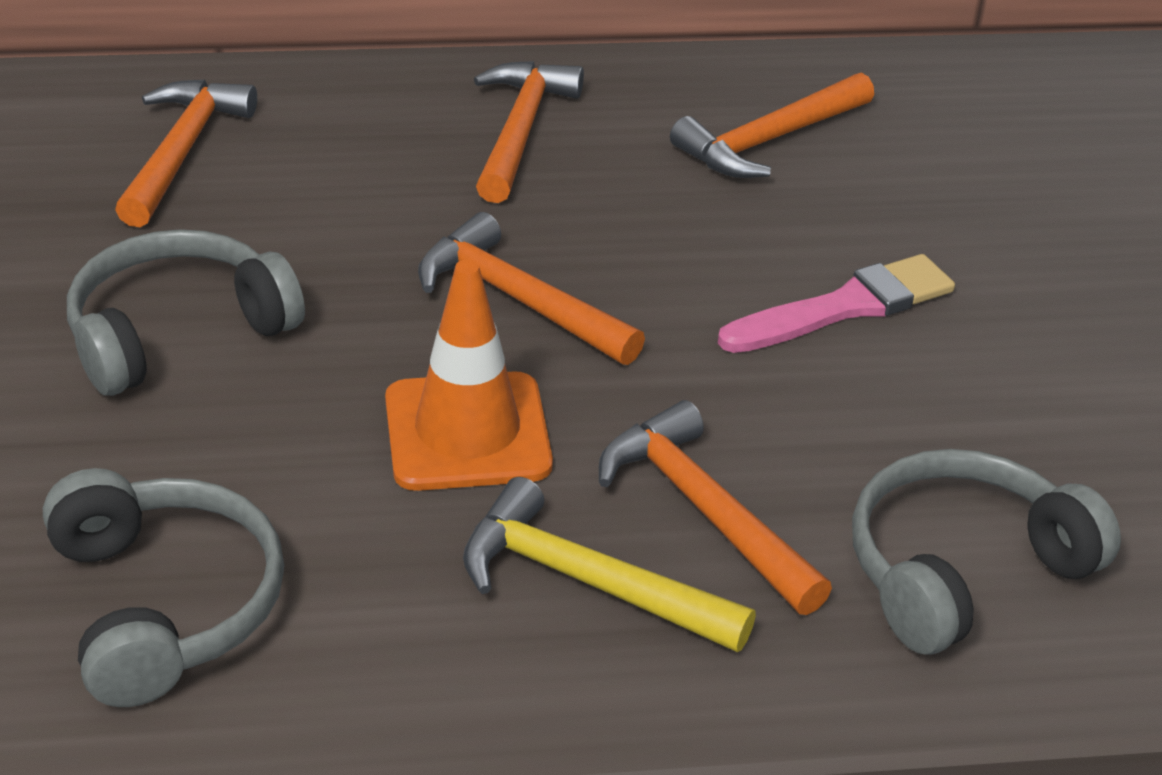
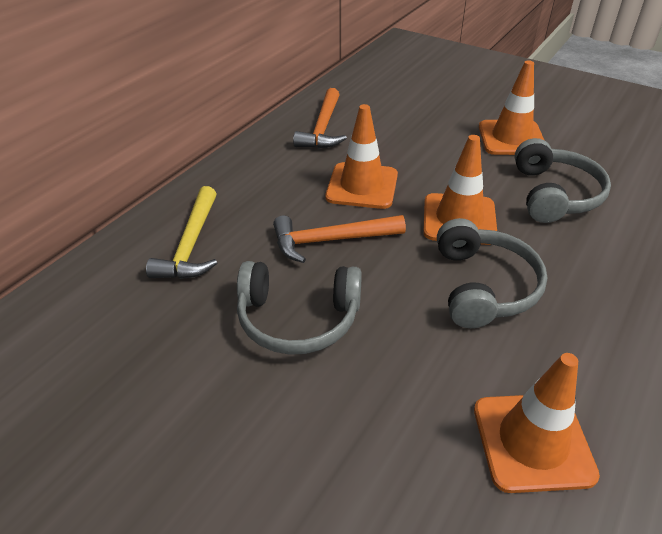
orange hammer: [115,80,257,227] [418,212,645,365] [474,61,584,203] [599,400,832,615] [670,72,874,178] = 5 -> [273,215,406,263] [293,88,347,148] = 2
orange traffic cone: [385,260,553,491] = 1 -> [325,104,398,209] [423,135,497,245] [474,353,600,493] [479,60,545,155] = 4
pink brush: [718,254,955,353] = 1 -> none = 0

